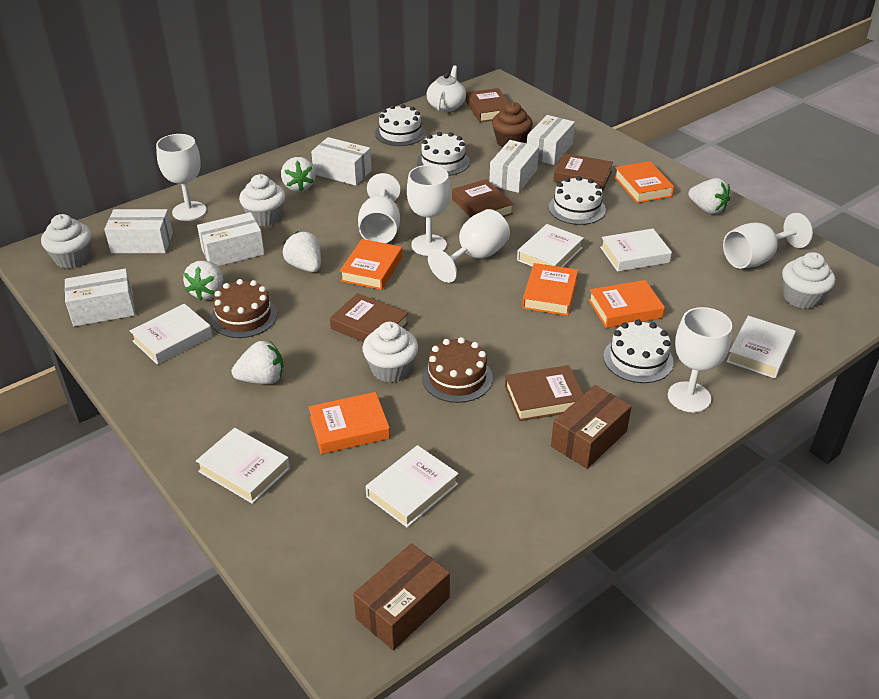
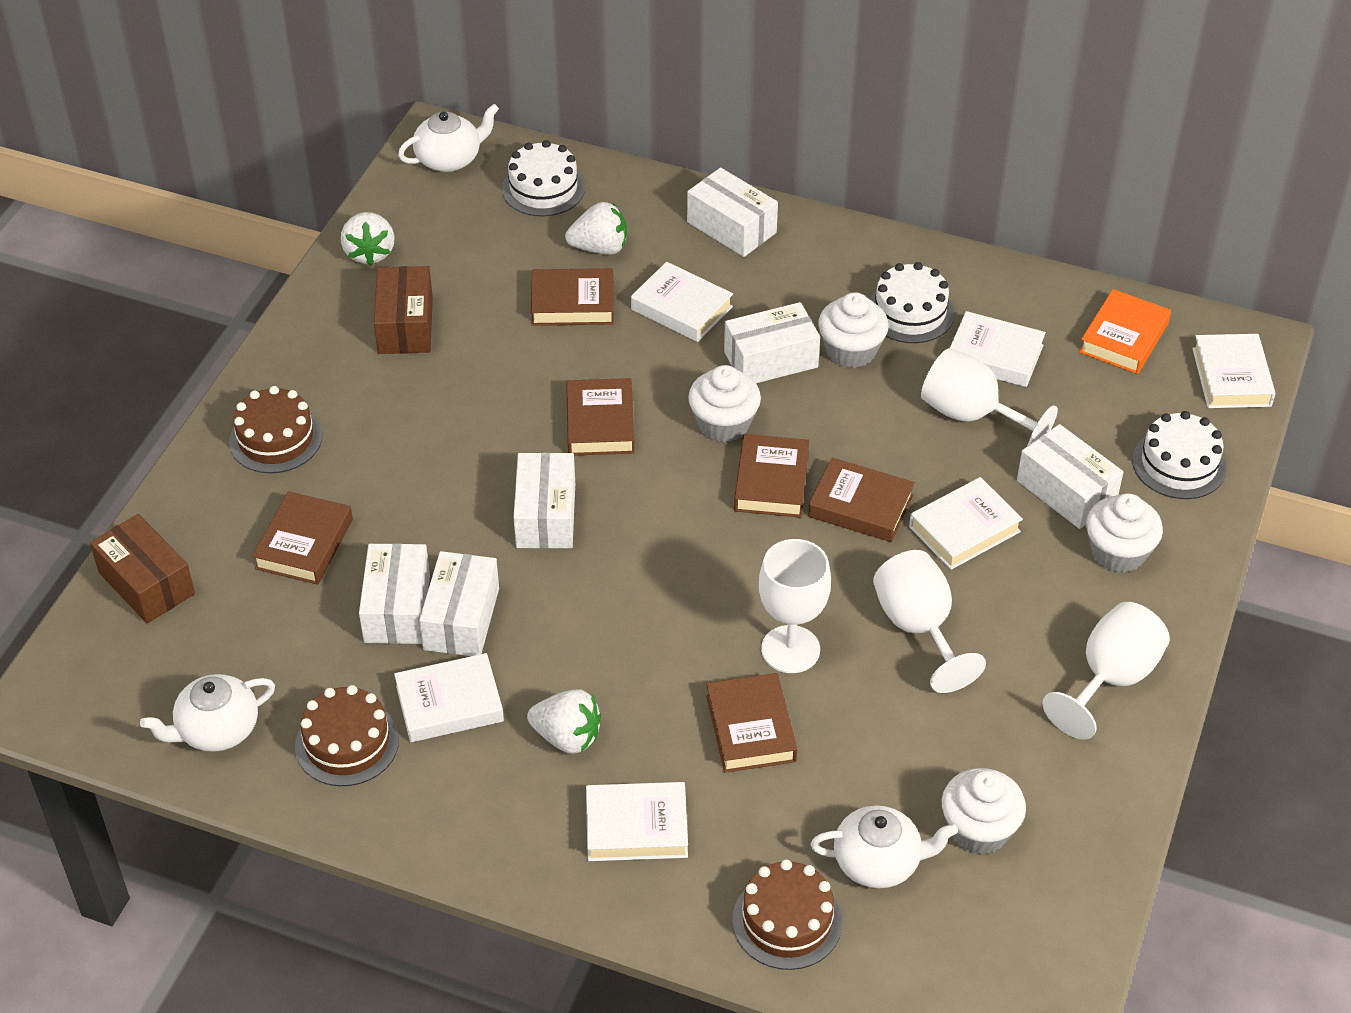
brown book: [330,293,408,342] [452,179,514,217] [466,88,509,122] [505,365,584,421] [553,153,613,191] = 5 -> [252,491,353,585] [531,268,614,326] [566,378,635,456] [706,673,797,773] [734,434,810,518] [808,458,915,542] = 6
brown cake: [211,279,277,338] [422,337,493,403] = 2 -> [229,386,322,473] [295,685,399,786] [732,859,842,970] = 3
brown cupcake: [492,102,533,147] = 1 -> none = 0
orange book: [309,392,390,454] [340,239,402,290] [522,263,578,316] [588,280,665,328] [614,161,674,203] = 5 -> [1079,289,1171,374] = 1
white cake: [375,104,426,146] [417,132,470,176] [549,176,606,225] [603,320,674,383] = 4 -> [502,140,585,217] [870,262,955,343] [1132,411,1227,499] = 3
white goblet: [156,134,207,221] [358,173,400,243] [407,165,450,256] [428,209,510,283] [668,307,732,413] [723,213,813,269] = 6 -> [759,539,831,673] [873,550,986,693] [921,348,1058,446] [1042,602,1170,740] = 4
white strawberry: [183,261,223,300] [232,341,283,384] [281,157,316,192] [283,231,321,272] [688,178,730,214] = 5 -> [341,212,395,266] [527,689,601,754] [565,202,627,255] = 3
white teapot: [426,65,466,112] = 1 -> [140,674,275,752] [398,104,499,172] [810,805,958,888] = 3

